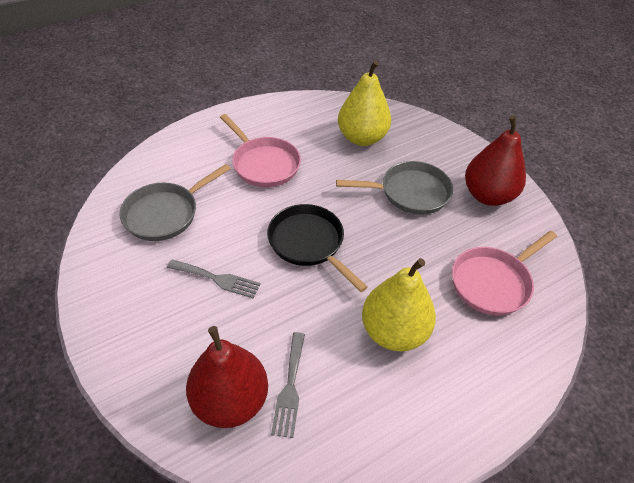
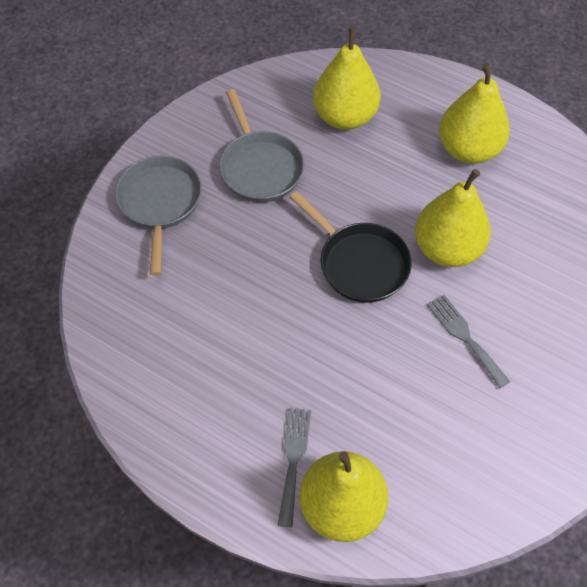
pink pan: [220,114,301,187] [452,231,557,315] = 2 -> none = 0
red pear: [186,326,268,428] [465,115,526,206] = 2 -> none = 0
yellow pear: [338,60,391,146] [362,258,436,351] = 2 -> [299,451,389,542] [313,27,381,130] [415,169,491,267] [439,63,510,164] = 4

